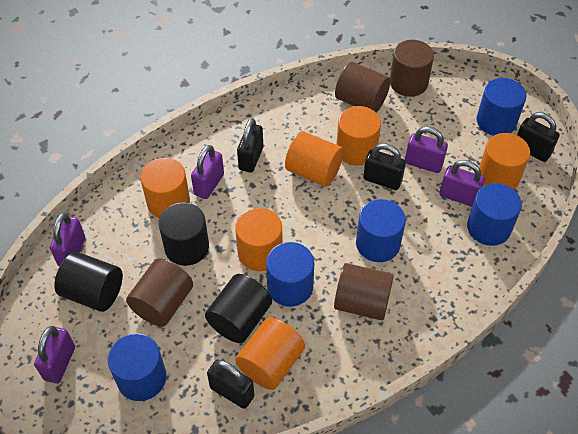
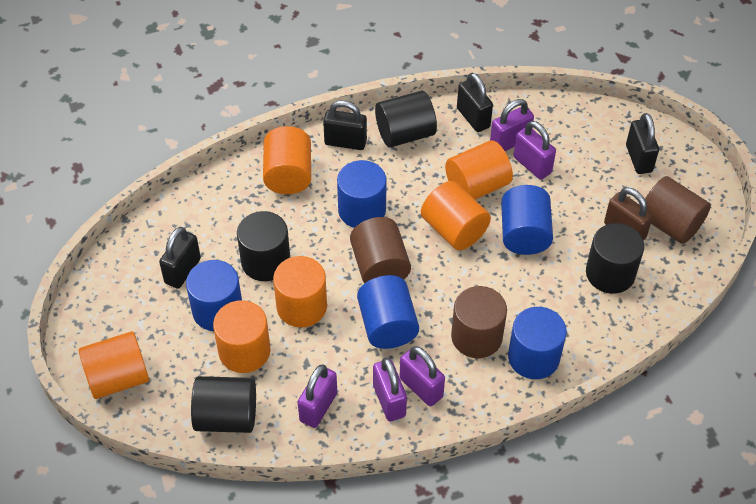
black cylinder: [54,252,123,312] [159,202,209,266] [205,274,272,343] = 3 -> [191,376,256,433] [237,211,290,281] [375,90,437,147] [586,223,644,294] = 4
brown cylinder: [126,258,193,327] [334,263,394,320] [335,62,390,113] [390,40,434,97] = 4 -> [350,217,411,283] [451,286,507,358] [645,176,711,244] = 3
brown padlock: none = 0 -> [604,187,653,240] = 1

